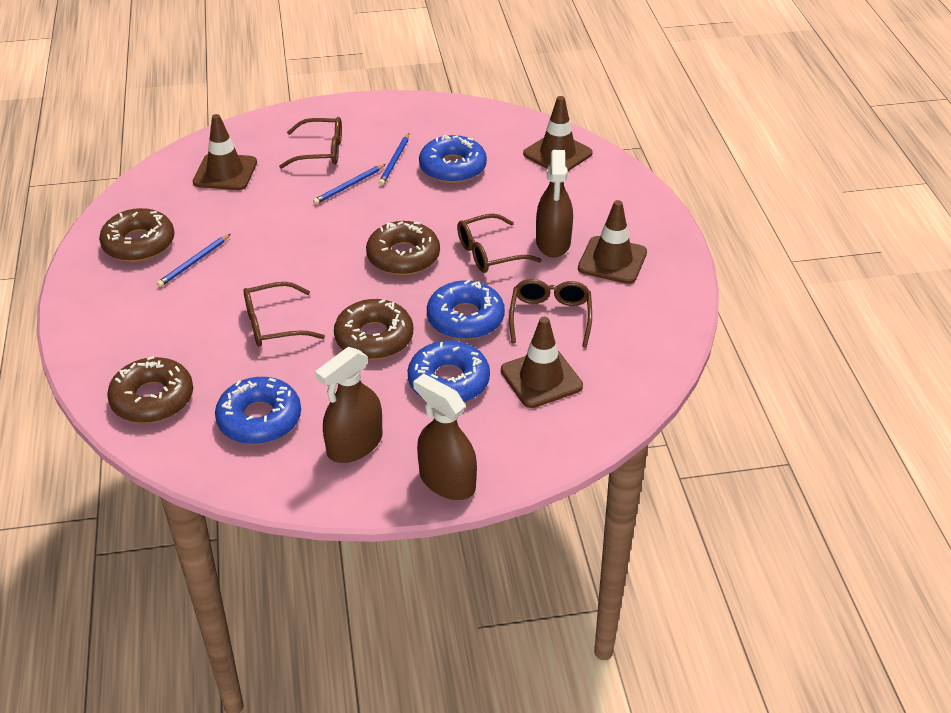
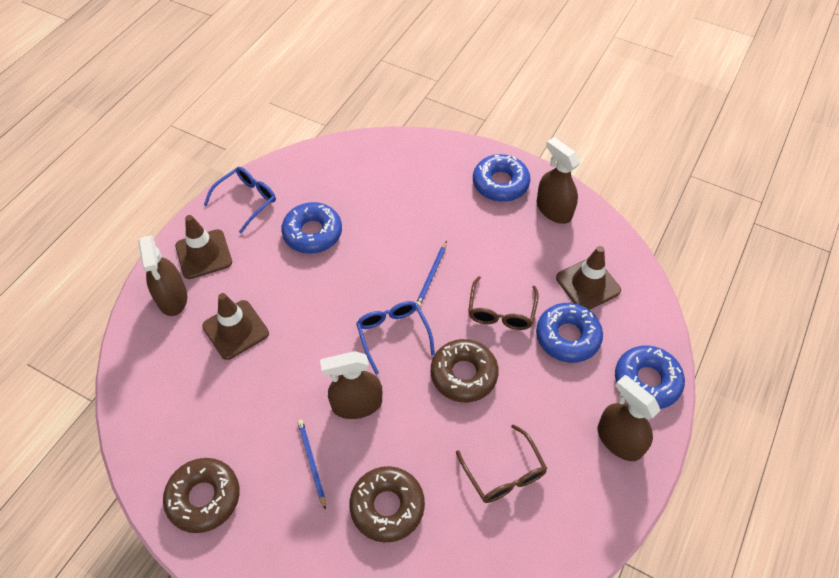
blue glasses: none = 0 -> [204,167,276,233] [356,301,435,375] = 2
blue pencil: [157,234,230,287] [313,164,386,205] [379,134,409,185] = 3 -> [297,420,326,510] [416,241,447,307] = 2
brown donut: [99,208,174,262] [107,356,193,423] [334,299,413,359] [366,221,440,275] = 4 -> [163,458,240,533] [349,466,425,543] [431,339,499,402] = 3
brown glasses: [244,282,325,347] [279,117,342,169] [457,214,542,273] [509,279,592,347] = 4 -> [456,424,547,503] [468,276,539,330] = 2
brown spray bottle: [315,347,382,463] [413,374,477,500] [536,150,573,258] = 3 -> [138,235,187,316] [320,351,382,419] [537,137,580,224] [597,375,660,461] = 4
brown traffic cone: [193,114,257,190] [501,317,583,408] [523,96,593,171] [578,200,647,284] = 4 -> [175,215,232,279] [202,293,269,360] [556,246,621,310] = 3

